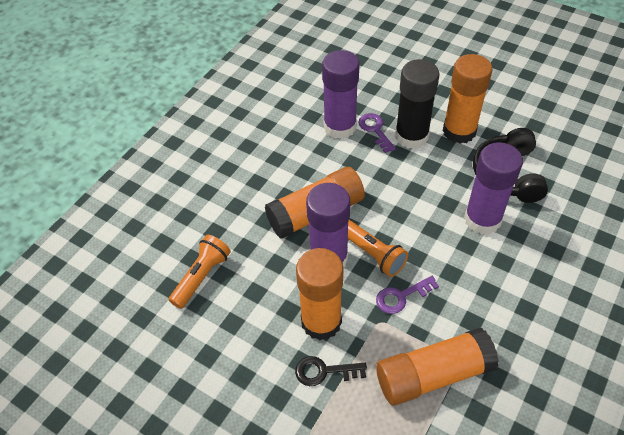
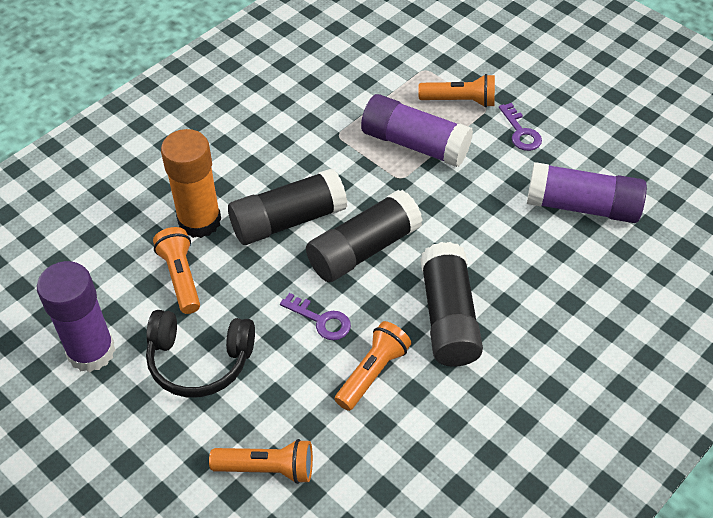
black glue stick: [395,59,440,149] = 1 -> [228,168,347,245] [306,190,423,282] [420,242,483,367] = 3
black key: [295,356,367,386] = 1 -> none = 0
orange flashlight: [169,235,231,309] [348,220,408,277] = 2 -> [153,227,200,314] [209,439,313,484] [335,321,411,411] [418,74,495,108] = 4
orange glue stick: [265,167,365,238] [296,248,344,340] [376,328,499,406] [443,54,492,144] = 4 -> [161,129,221,238] = 1

